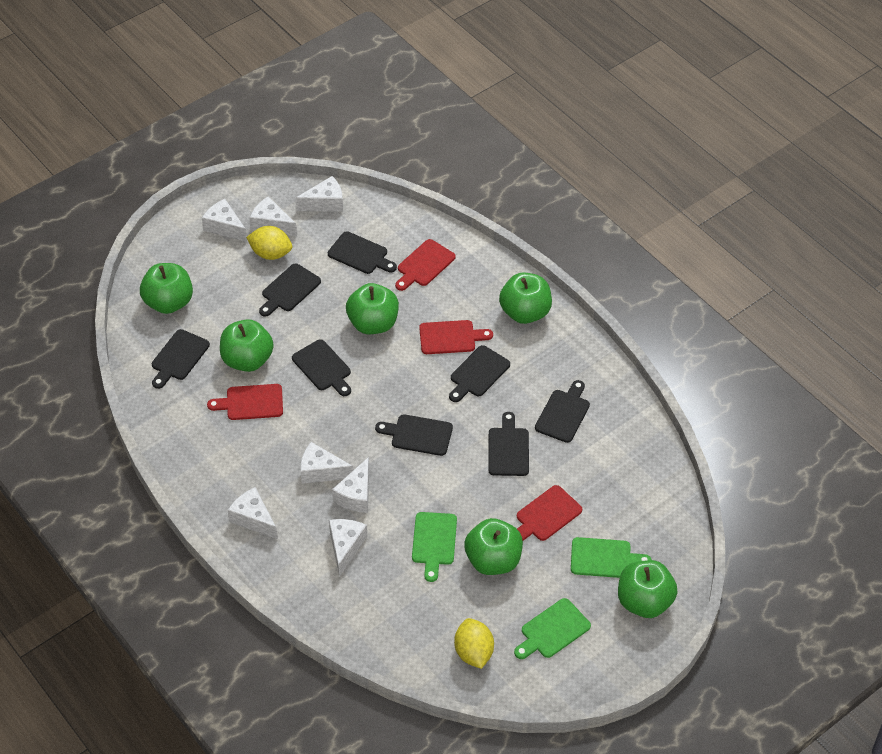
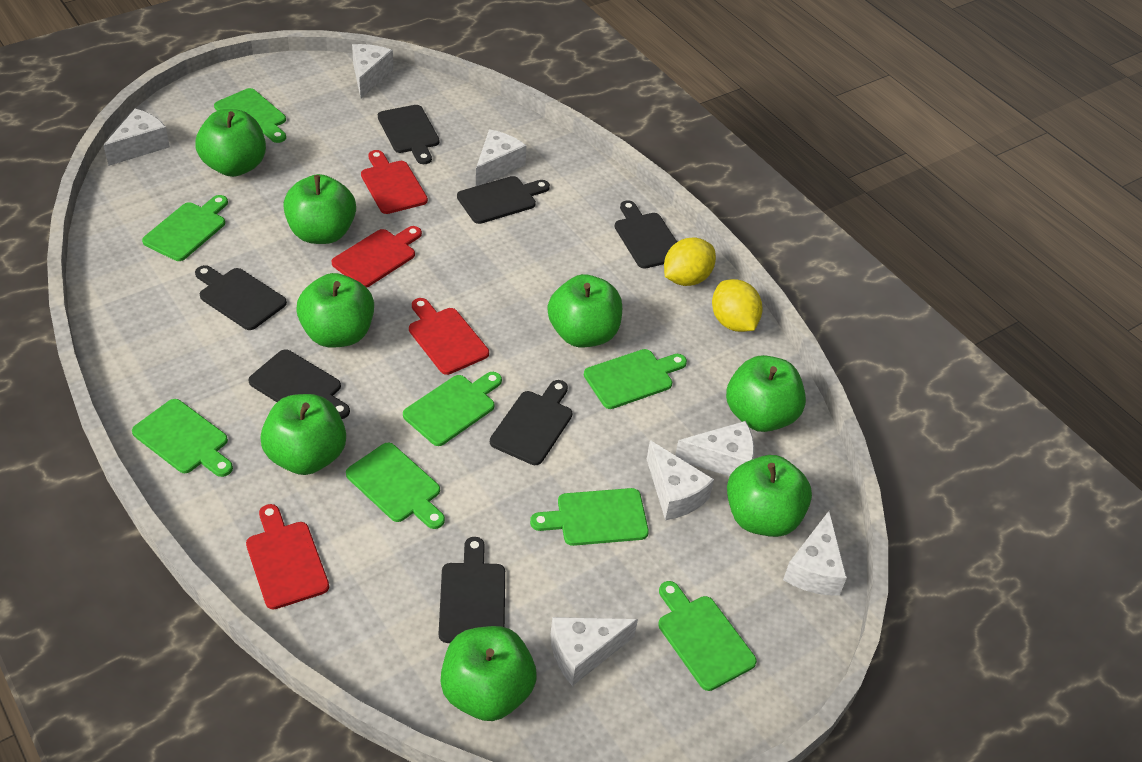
black cutting board: [152,329,210,389] [259,263,321,317] [292,339,351,396] [328,231,397,274] [375,414,453,456] [449,345,510,402] [488,412,529,476] [535,380,590,443] = 8 -> [195,265,287,330] [248,349,350,419] [378,105,440,164] [439,537,505,643] [457,176,550,224] [490,380,572,465] [615,200,677,269] = 7
green apple: [140,263,193,314] [220,319,274,372] [346,283,399,334] [464,518,523,575] [499,272,552,324] [618,560,678,618] = 6 -> [196,109,266,177] [260,394,346,475] [283,174,356,244] [296,273,374,348] [441,626,536,721] [548,274,622,347] [726,355,806,432] [727,455,812,537] = 8
green cutting board: [412,512,457,582] [514,598,591,659] [571,537,651,578] = 3 -> [132,399,233,477] [142,195,228,261] [214,88,286,143] [346,442,445,529] [403,372,502,446] [530,488,649,546] [584,349,687,409] [658,581,757,691] = 8

